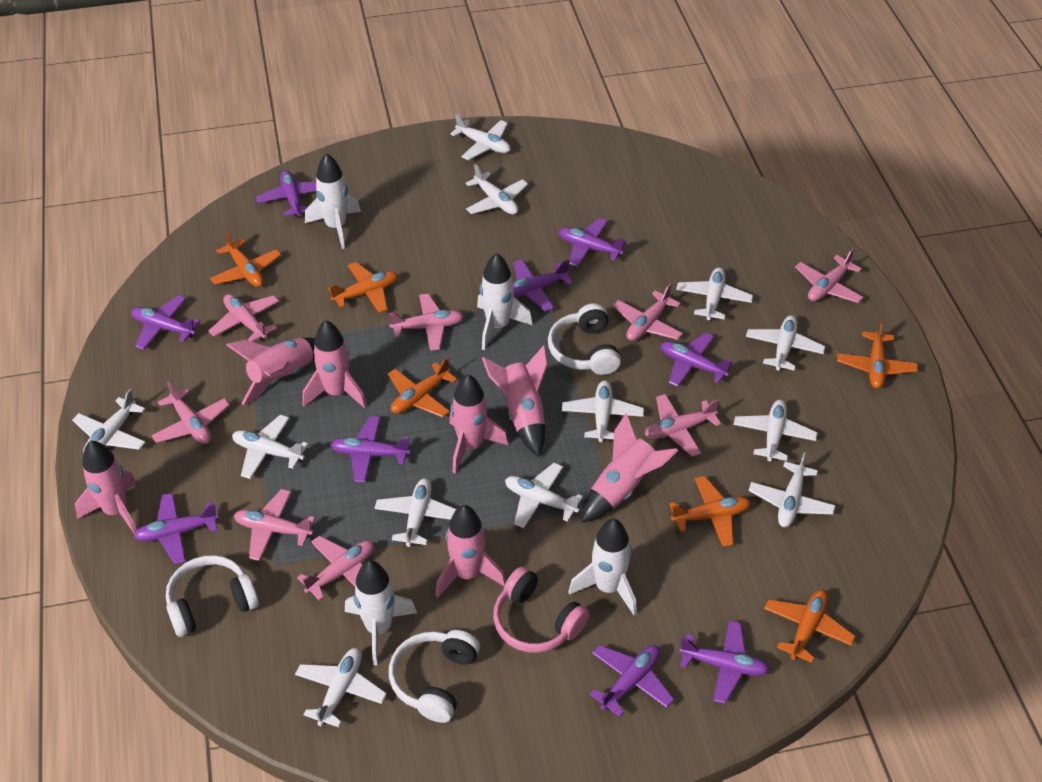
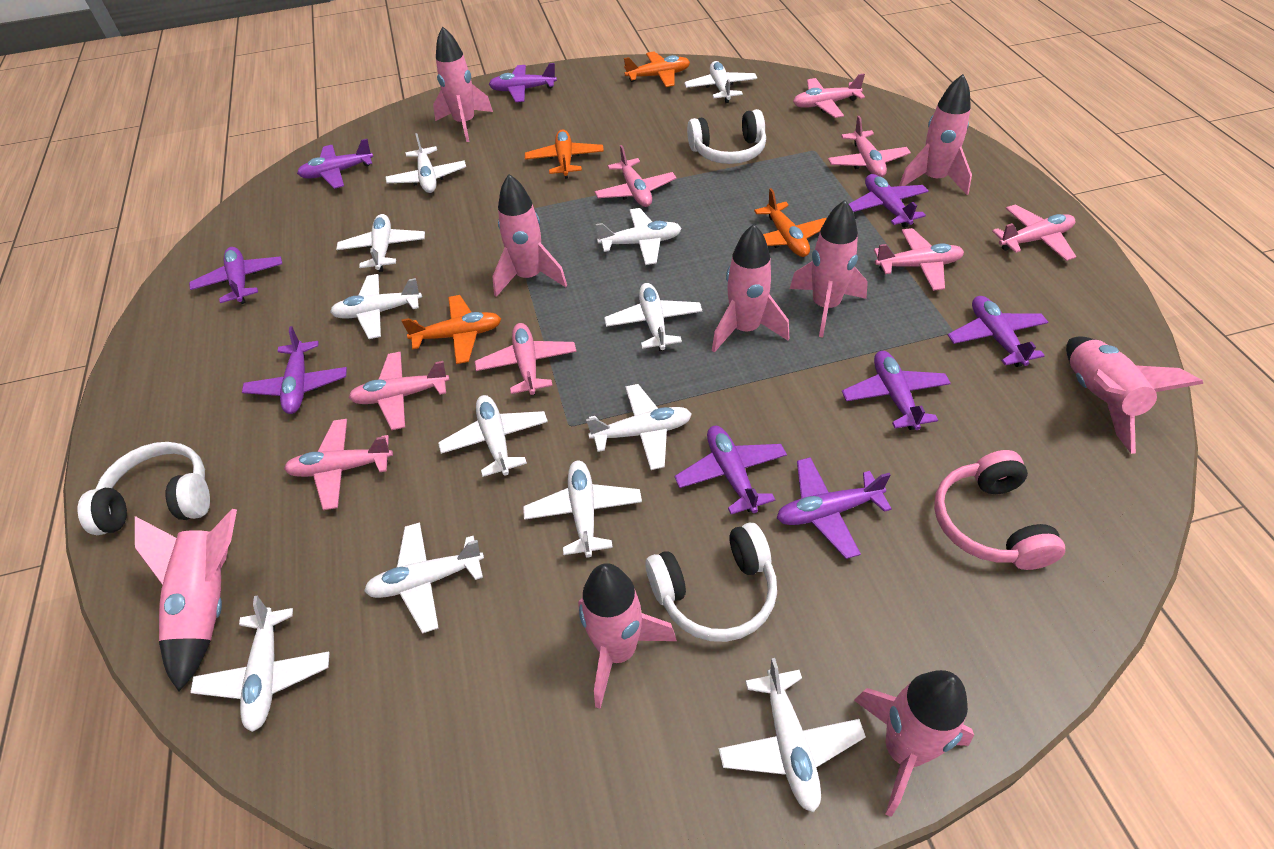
orange plane: [210,231,281,287] [328,262,398,313] [388,357,457,418] [669,476,751,547] [764,590,855,663] [837,320,918,389] = 6 -> [401,295,501,364] [525,129,604,179] [624,52,690,87] [754,188,827,257] = 4
pink rocket: [75,440,137,534] [227,338,315,405] [303,320,367,408] [435,505,506,598] [449,374,508,474] [482,345,548,457] [581,413,678,523] = 7 -> [135,509,237,691] [433,26,493,142] [492,174,567,297] [578,563,677,709] [712,224,789,353] [790,200,868,338] [854,670,974,817] [899,74,972,195] [1066,336,1203,454] = 9
white rocket: [305,153,361,249] [345,560,417,665] [477,253,532,350] [568,519,637,616] = 4 -> none = 0

